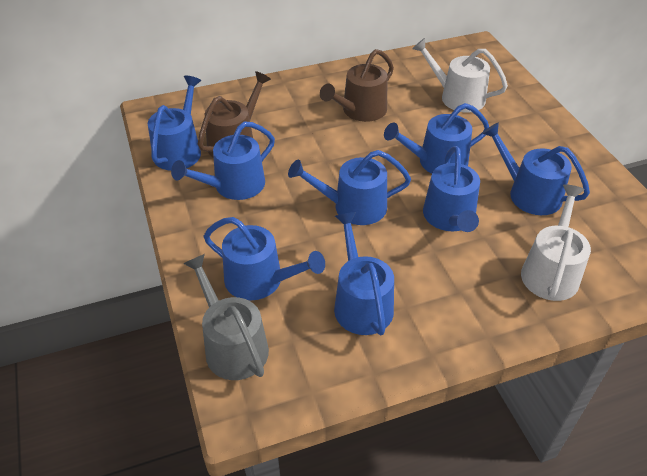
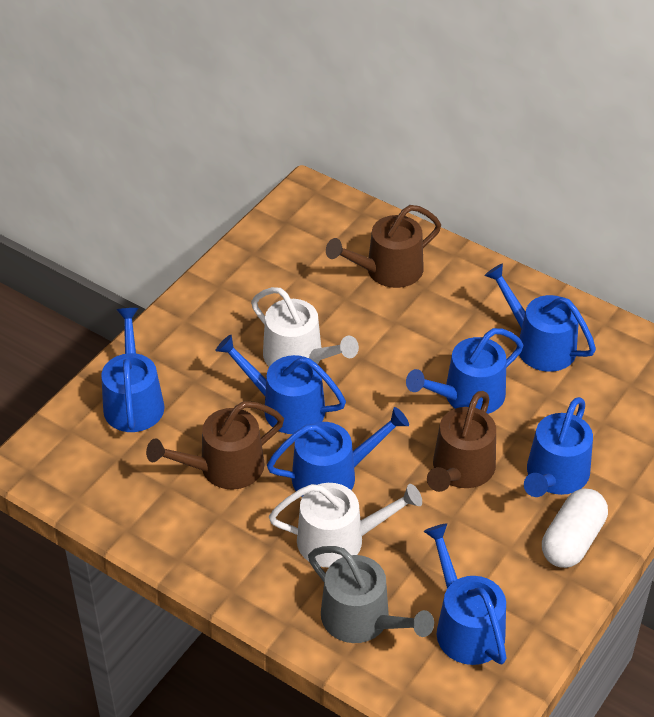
blue watering can: [148,76,201,171] [171,121,275,200] [204,217,325,300] [288,150,411,225] [334,212,394,335] [384,103,489,174] [423,146,480,232] [482,122,590,215] = 8 -> [101,308,165,432] [215,335,346,434] [267,407,409,497] [406,328,523,414] [423,523,506,665] [484,263,596,372] [524,397,593,497] = 7
brown watering can: [198,71,271,158] [320,49,394,122] = 2 -> [146,401,284,490] [326,205,441,288] [427,391,496,492] = 3
white capsule: none = 0 -> [542,488,608,568] = 1

